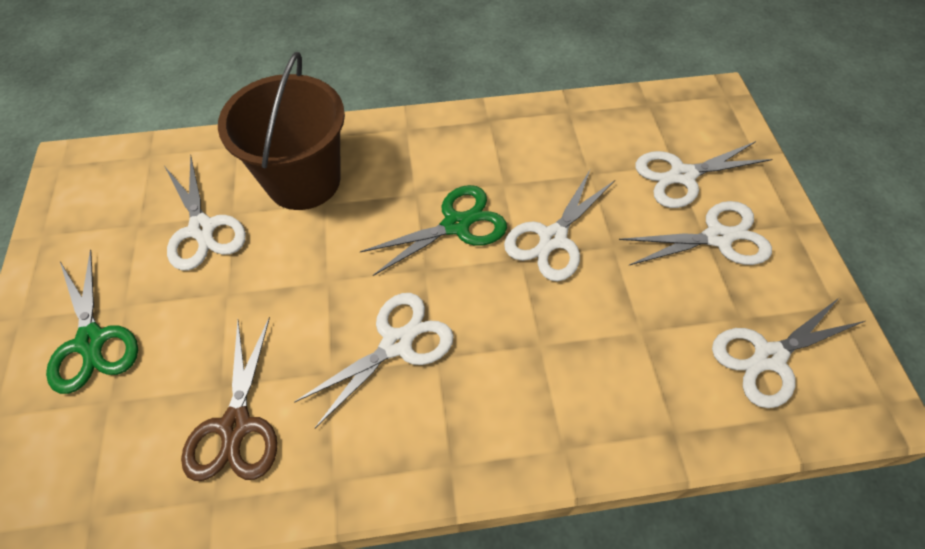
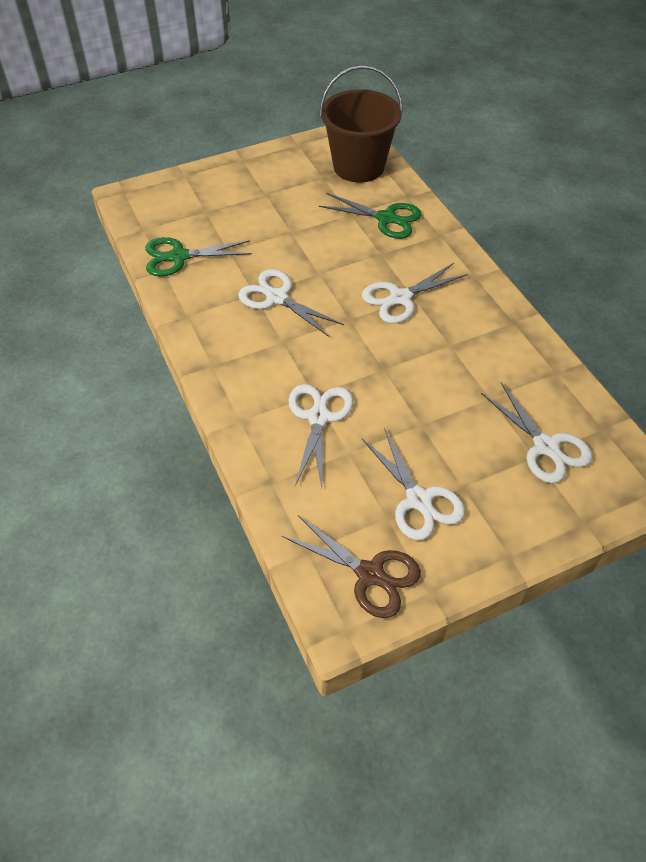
white scissors: [165,154,246,271] [294,293,454,428] [504,170,615,282] [619,201,772,265] [635,141,772,208] [712,297,865,408] = 6 -> [238,269,344,337] [288,384,353,487] [362,263,468,324] [362,428,465,540] [481,382,592,483] = 5

